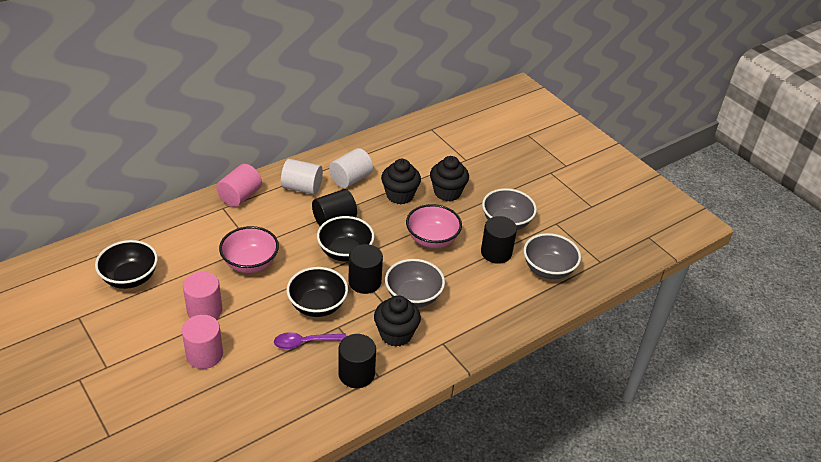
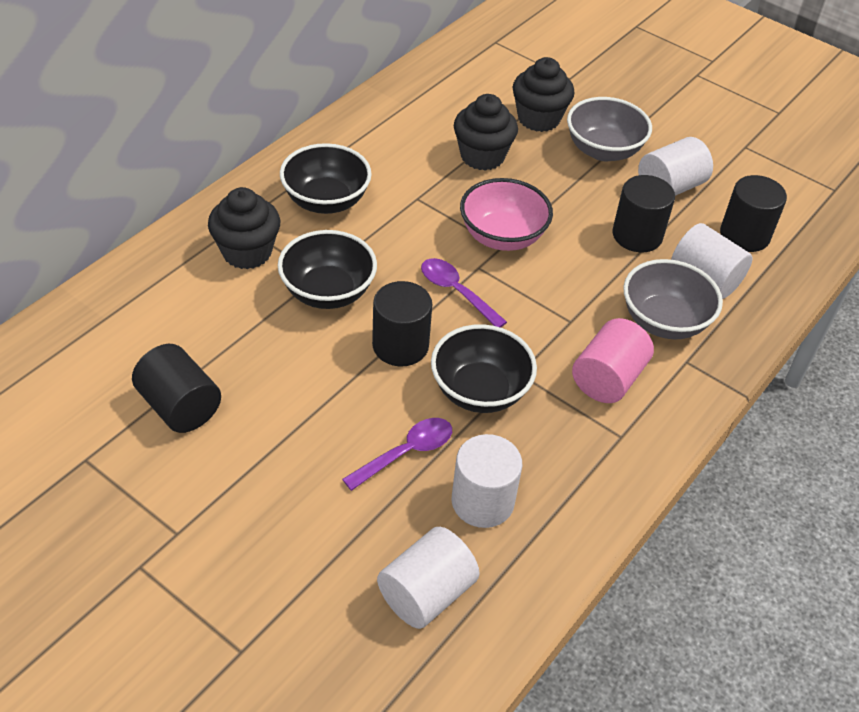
grey bowl: [385,259,445,308] [482,188,537,230] [524,233,581,279] = 3 -> [567,97,652,161] [623,259,723,339] = 2
pink bowl: [219,226,279,273] [406,204,462,248] = 2 -> [460,178,553,251] = 1
pink cylinder: [182,315,223,369] [183,272,222,319] [216,164,262,207] = 3 -> [572,318,654,403] = 1
purple spoon: [274,332,347,349] = 1 -> [342,418,452,491] [421,258,507,328] = 2
white cylinder: [281,159,323,195] [329,148,373,188] = 2 -> [377,527,480,629] [452,434,522,528] [638,137,713,196] [671,223,753,299] = 4

